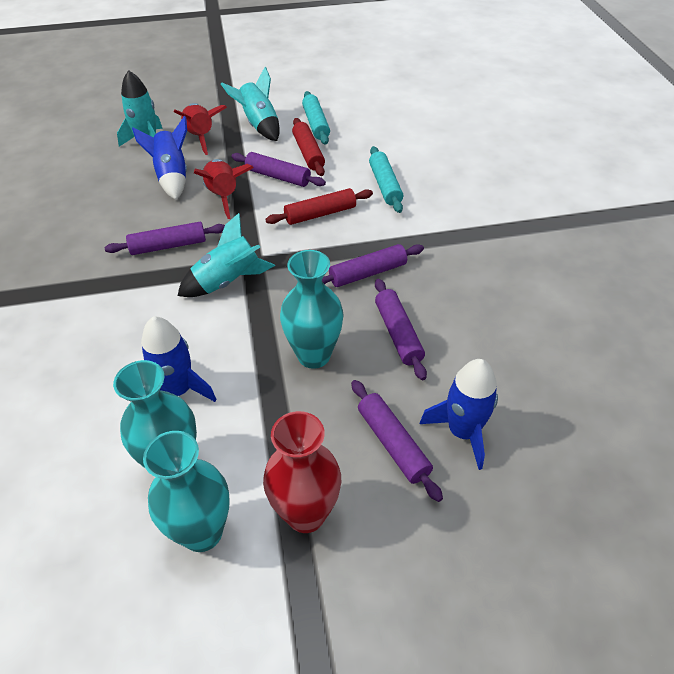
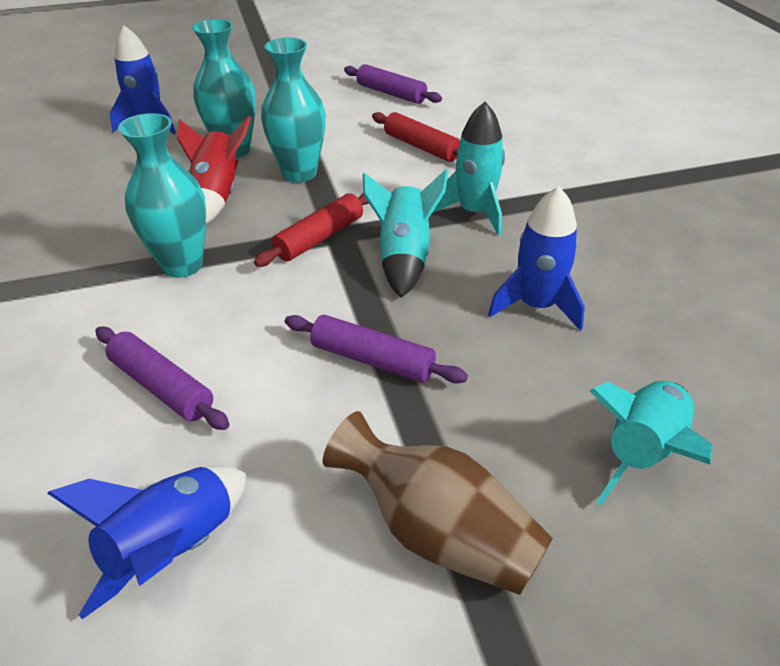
brown vase: none = 0 -> [323,411,553,595] = 1
purple rolling pin: [104,222,225,255] [231,152,326,187] [322,244,424,287] [351,380,443,502] [375,278,427,380] = 5 -> [96,327,230,430] [285,315,468,383] [344,64,442,104] = 3
red rocket: [174,103,227,155] [194,159,253,219] = 2 -> [177,116,251,224] = 1
red vase: [263,411,341,533] = 1 -> none = 0
turquoise rolling pin: [302,91,330,145] [369,146,403,213] = 2 -> none = 0

